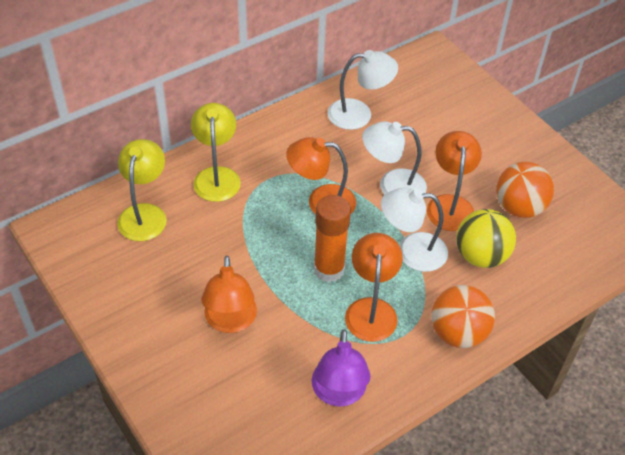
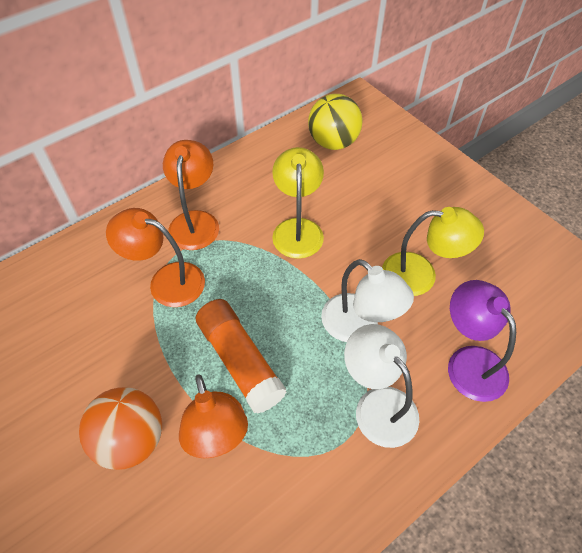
orange ball: [431,285,495,348] [496,162,554,218] = 2 -> [79,387,162,470] = 1
orange lamp: [201,256,257,333] [286,137,356,214] [345,233,403,342] [427,131,482,231] = 4 -> [106,208,205,307] [163,140,219,250] [179,374,248,458] = 3
white lamp: [328,50,398,130] [362,121,427,195] [381,188,448,272] = 3 -> [321,259,414,342] [344,324,419,448] = 2

